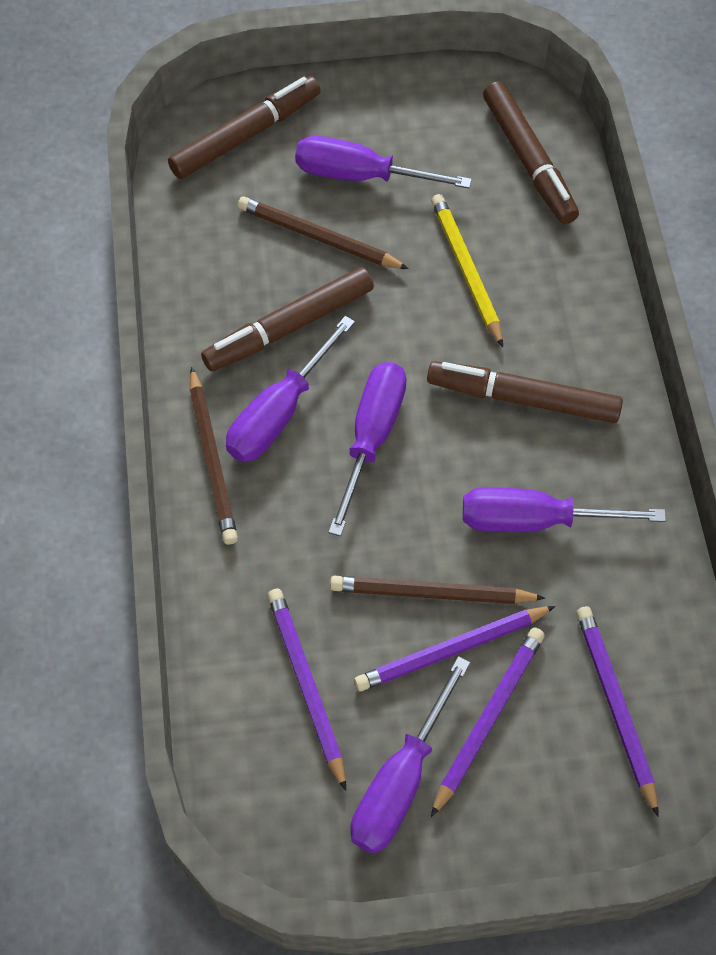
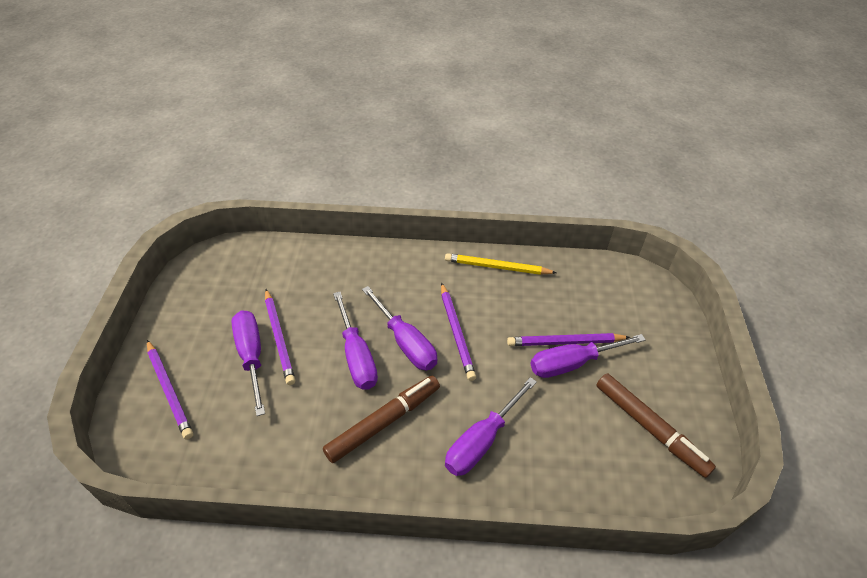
brown marker: [168,76,321,179] [201,267,374,371] [427,361,623,423] [483,82,579,224] = 4 -> [323,376,440,463] [596,373,716,478] = 2
brown pencil: [190,367,238,545] [238,197,409,269] [330,576,545,604] = 3 -> none = 0

